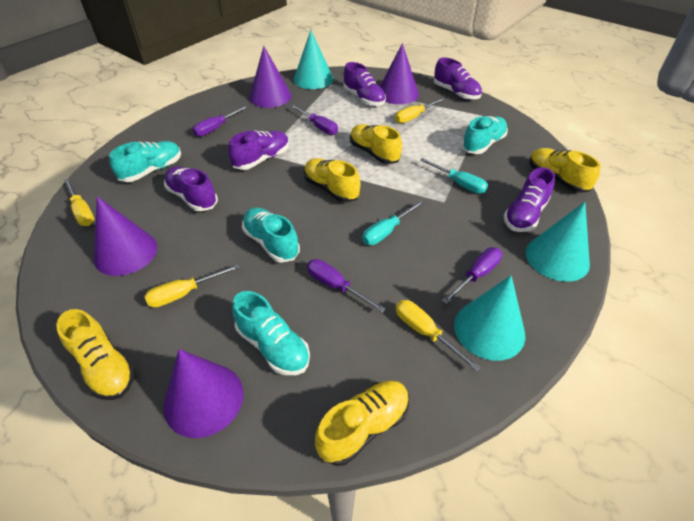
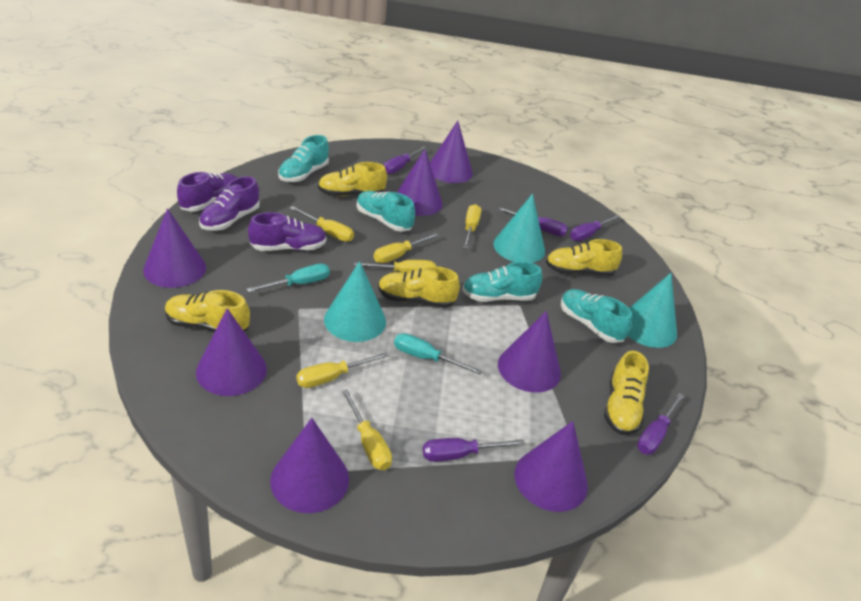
purple cone: [94,196,157,276] [164,349,243,438] [249,46,292,108] [380,43,419,104] = 4 -> [143,208,206,288] [196,308,267,396] [270,418,349,513] [397,149,443,216] [430,120,473,183] [498,311,561,393] [515,421,588,512] = 7
purple screwdriver: [192,105,248,137] [291,105,338,135] [307,259,385,313] [442,247,502,304] = 4 -> [384,146,427,174] [423,438,525,462] [498,207,568,236] [570,215,620,241] [637,393,684,455] = 5
purple shoe: [164,166,218,211] [228,131,289,170] [343,62,386,106] [434,58,482,100] [504,167,555,232] = 5 -> [177,172,237,212] [199,176,260,231] [248,212,326,251] = 3
yellow screwdriver: [64,178,94,226] [145,264,240,308] [395,98,445,123] [396,300,481,372] = 4 -> [289,206,354,242] [297,352,389,388] [341,389,392,470] [354,260,436,273] [374,233,439,263] [463,204,481,249] = 6

